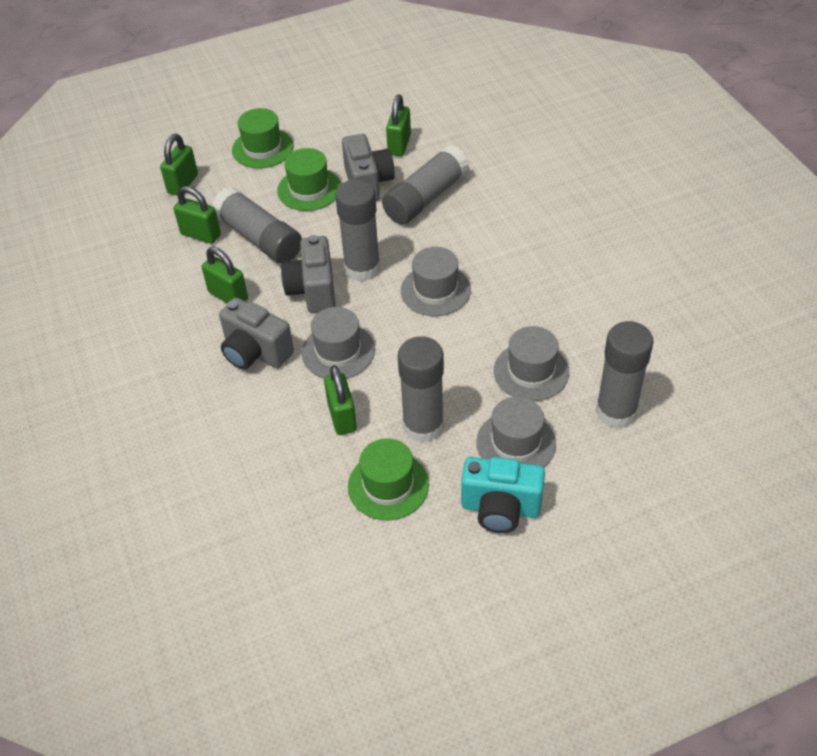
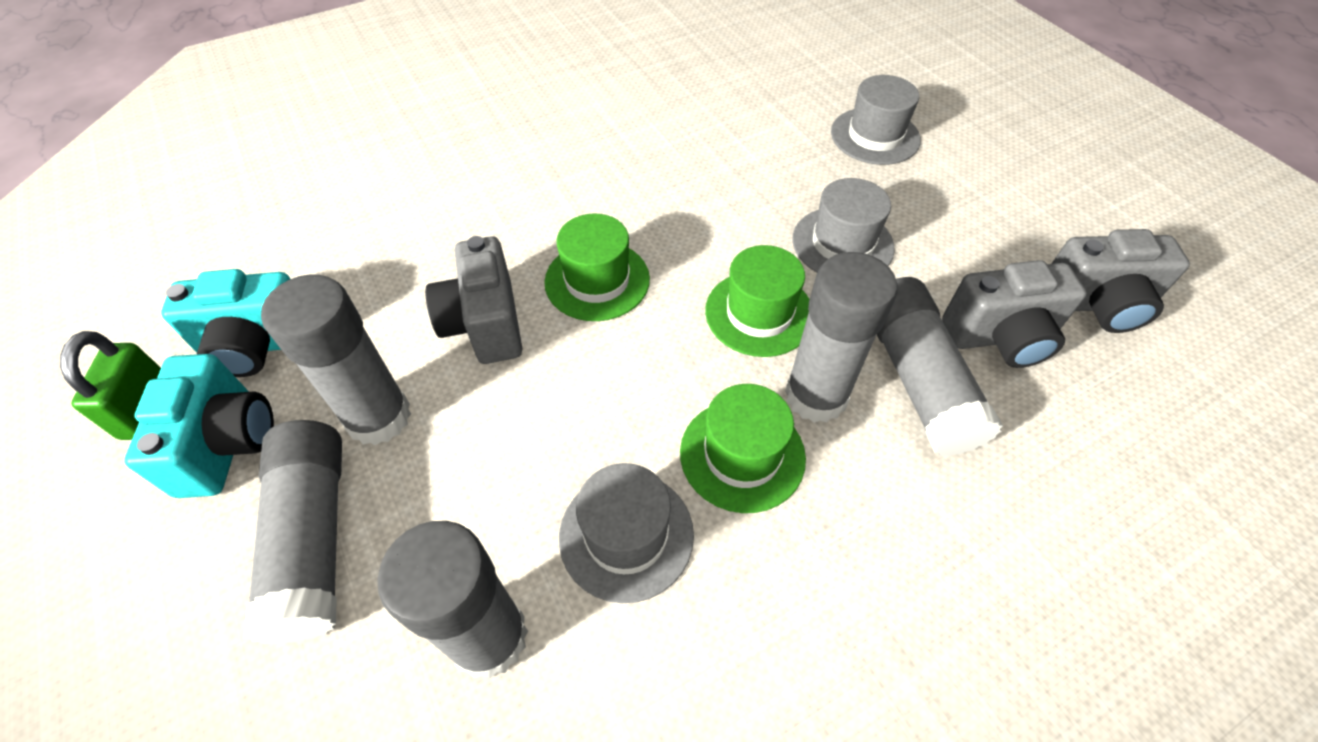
green padlock: [160,134,198,196] [174,186,221,244] [202,247,248,304] [324,365,357,435] [386,95,411,156] = 5 -> [60,331,161,440] = 1
grey hat: [302,307,375,379] [401,247,471,316] [476,397,556,467] [494,326,569,401] = 4 -> [559,463,694,603] [793,178,895,272] [831,75,921,165] = 3
turquoise camera: [461,457,545,533] = 1 -> [125,354,274,498] [161,269,290,377] = 2

